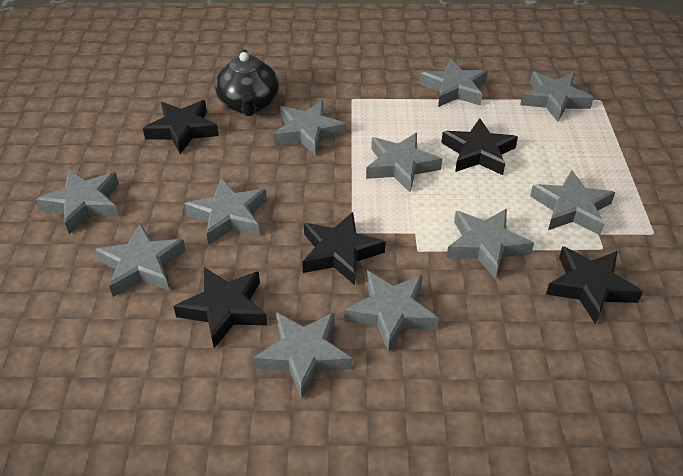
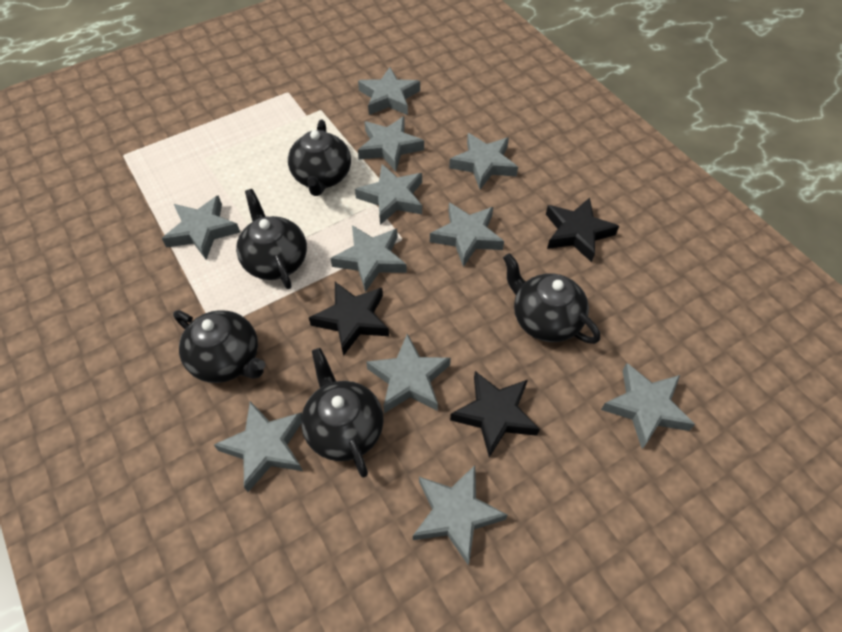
black star: [143,100,219,154] [174,267,267,348] [302,212,386,285] [441,118,518,175] [546,246,643,325] = 5 -> [309,282,389,356] [450,371,540,458] [546,197,619,262] = 3
black teapot: [215,49,279,116] = 1 -> [173,310,265,383] [236,189,307,289] [288,119,351,196] [301,348,384,477] [503,253,600,344] = 5

